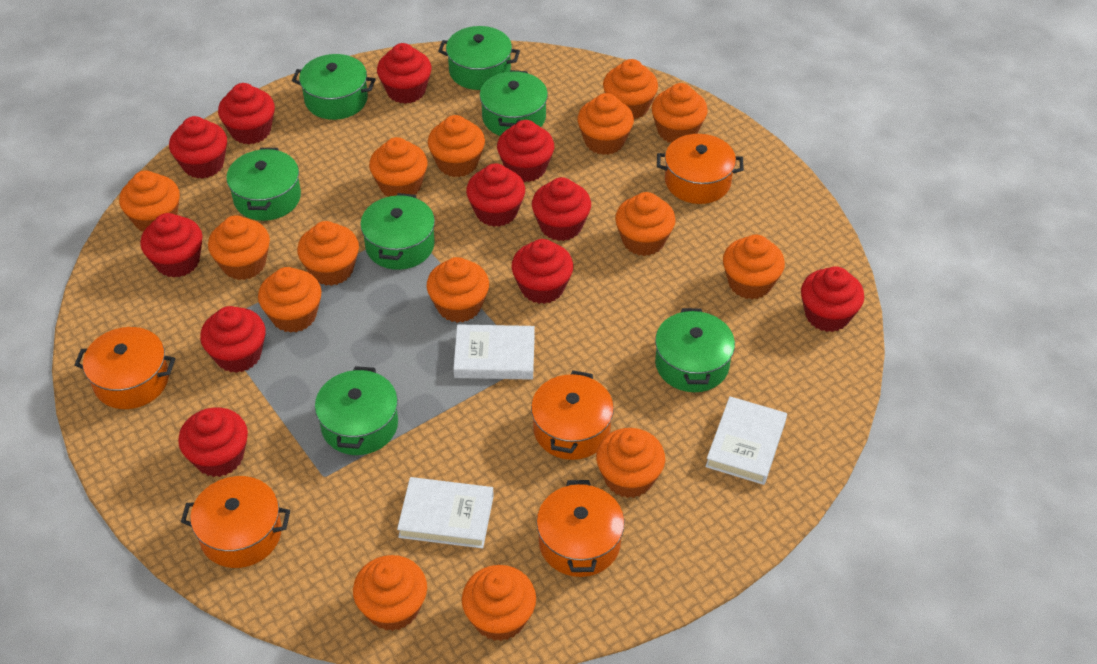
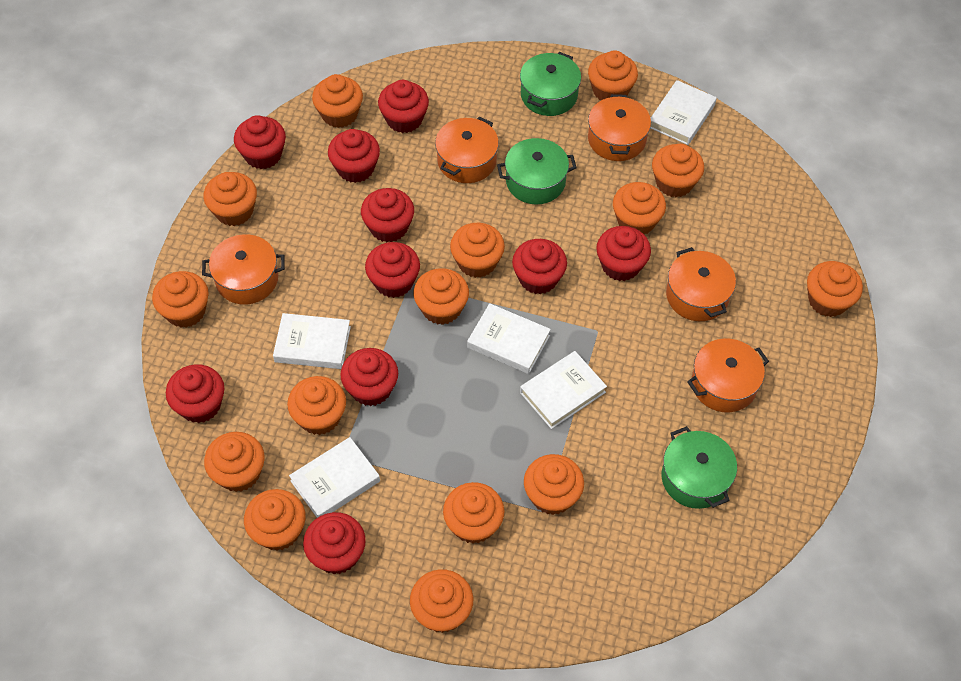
green pot: [226,148,301,221] [292,54,375,120] [315,366,398,455] [360,193,435,270] [438,26,520,90] [480,70,548,136] [655,308,735,392] = 7 -> [497,138,577,204] [520,52,581,116] [662,426,737,509] = 3
red cupcake: [140,213,203,278] [169,116,227,179] [178,408,248,477] [200,306,266,373] [218,83,275,144] [377,43,432,104] [466,163,525,227] [497,120,554,182] [511,239,573,304] [532,177,591,241] [801,266,864,332] = 11 -> [166,364,224,423] [234,115,286,169] [303,512,366,574] [328,129,380,183] [340,348,398,406] [361,188,414,242] [365,242,420,298] [378,80,429,133] [512,239,567,294] [596,226,651,281] = 10
white book: [397,477,494,548] [453,324,535,380] [705,396,787,485] = 3 -> [273,313,351,369] [289,437,380,518] [467,303,551,374] [520,351,607,429] [651,80,717,145] = 5

